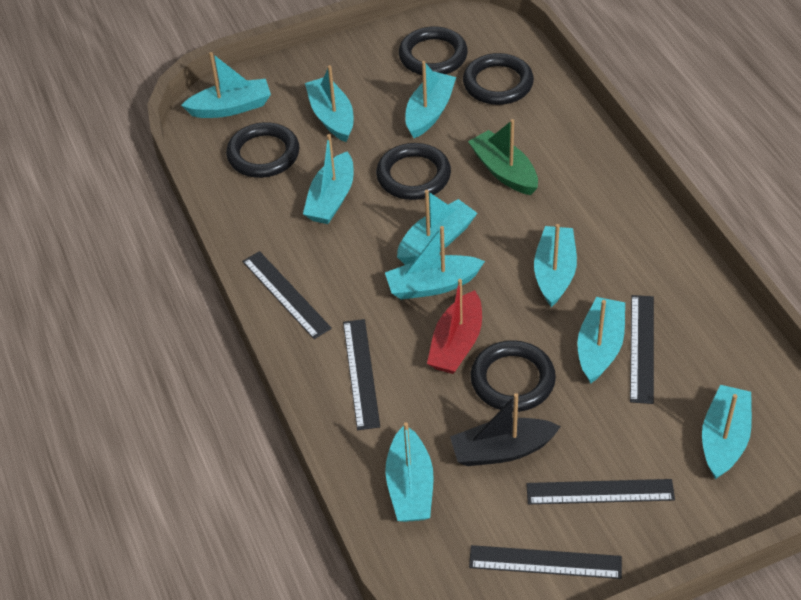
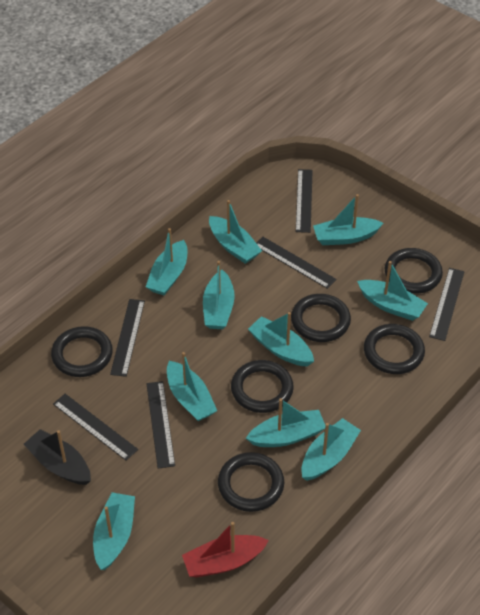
black ring: [226,122,299,178] [376,143,451,200] [399,26,468,75] [463,53,534,105] [470,340,556,412] = 5 -> [51,326,113,377] [218,452,284,512] [231,360,294,413] [291,294,351,342] [364,324,425,374] [385,248,443,293] = 6
black ruler: [242,251,332,339] [343,319,380,430] [469,545,622,579] [526,479,675,504] [630,295,654,404] = 5 -> [53,394,138,461] [110,299,145,377] [146,381,175,469] [256,237,337,289] [296,169,313,233] [429,268,464,341] = 6
green boat: [468,119,538,195] = 1 -> none = 0

